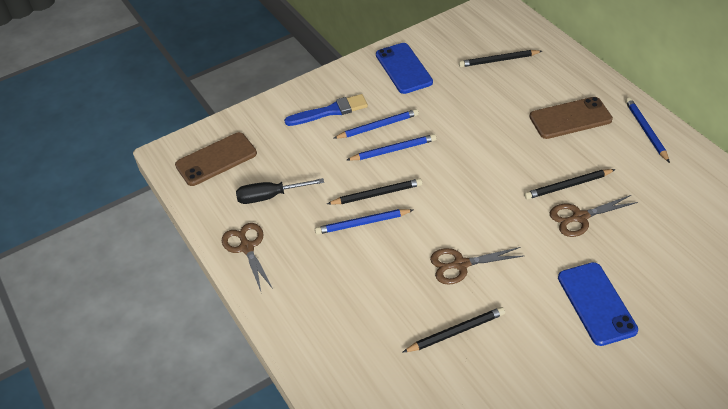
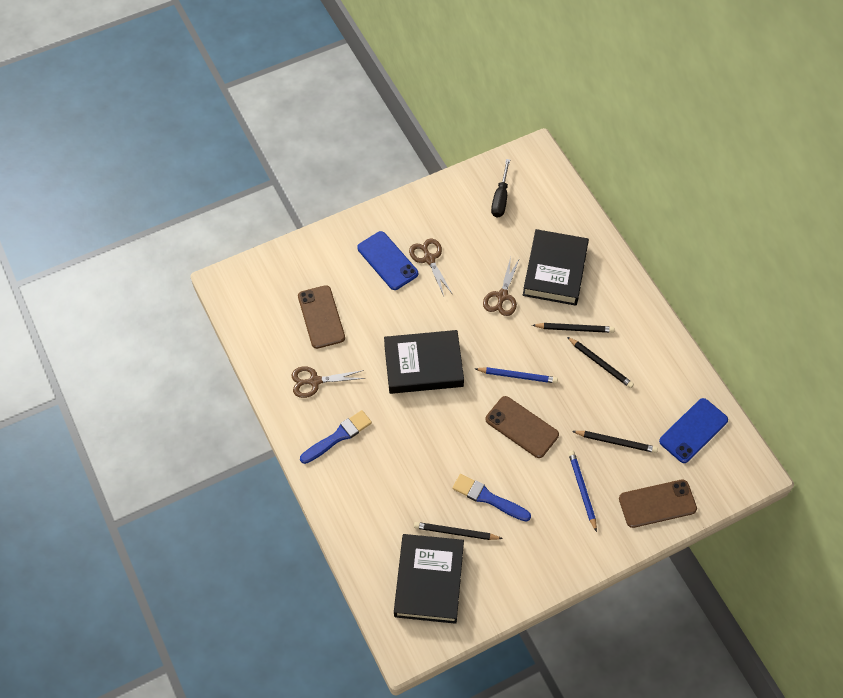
black book: none = 0 -> [384,330,464,394] [394,534,464,624] [523,229,589,306] = 3
blue brush: [284,94,368,126] = 1 -> [300,410,372,464] [452,474,531,522] = 2
blue pencil: [315,209,413,235] [333,109,419,139] [347,134,436,161] [625,97,670,163] = 4 -> [475,367,558,383] [568,451,597,532] = 2
brown phone: [175,132,257,186] [530,97,613,139] = 2 -> [298,285,345,349] [485,396,559,458] [619,480,697,528] = 3

